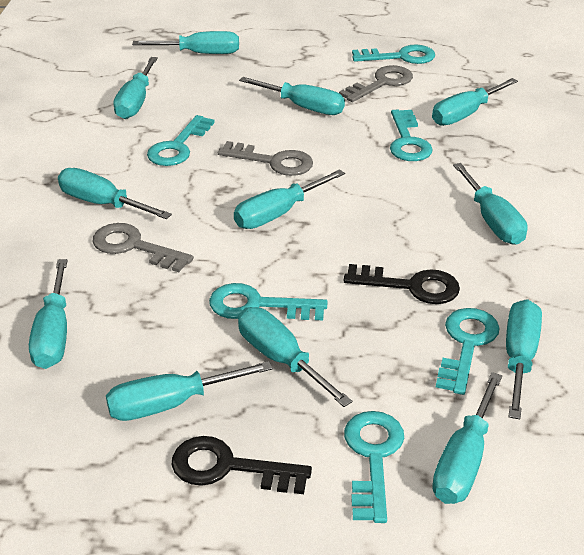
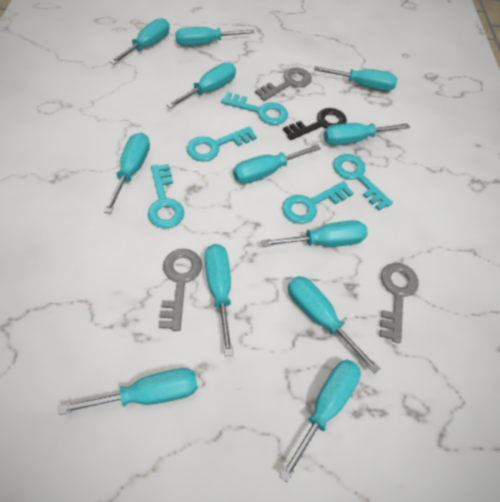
black key: [172,436,312,494] [343,264,460,304] = 2 -> [283,108,347,140] = 1
turquoise key: [147,115,215,166] [209,283,328,320] [344,411,404,523] [352,45,435,64] [390,110,433,161] [436,308,500,395] = 6 -> [148,164,184,229] [187,126,257,162] [221,92,288,125] [282,181,354,224] [333,154,393,211] = 5

